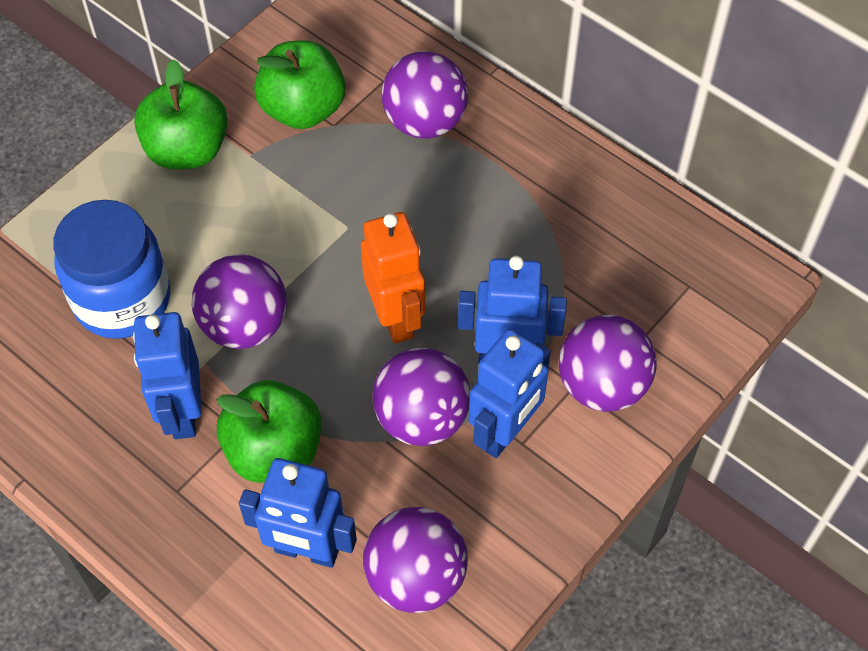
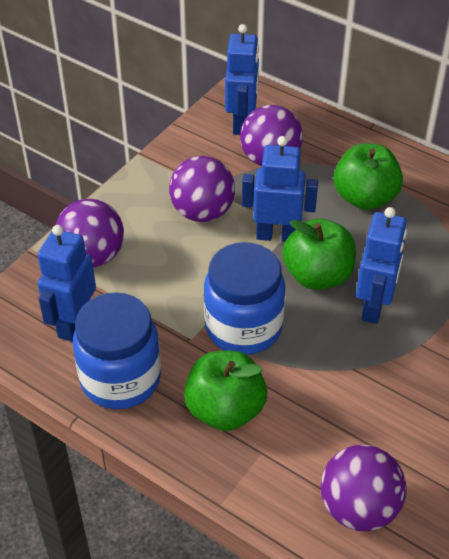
blue jar: [53,200,170,339] = 1 -> [73,292,161,409] [204,242,285,355] = 2
orange robot: [361,212,425,344] = 1 -> none = 0
purple ball: [192,254,287,349] [363,507,468,613] [372,348,470,446] [382,51,468,139] [559,315,657,412] = 5 -> [56,199,124,267] [169,156,235,222] [240,105,303,166] [321,445,407,531] = 4

